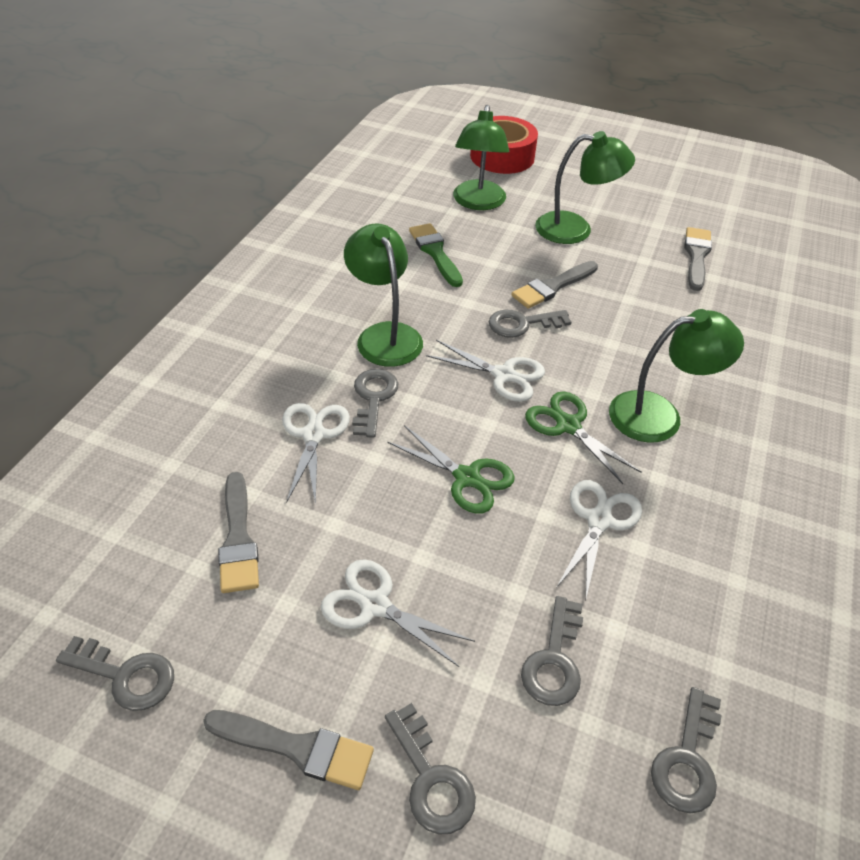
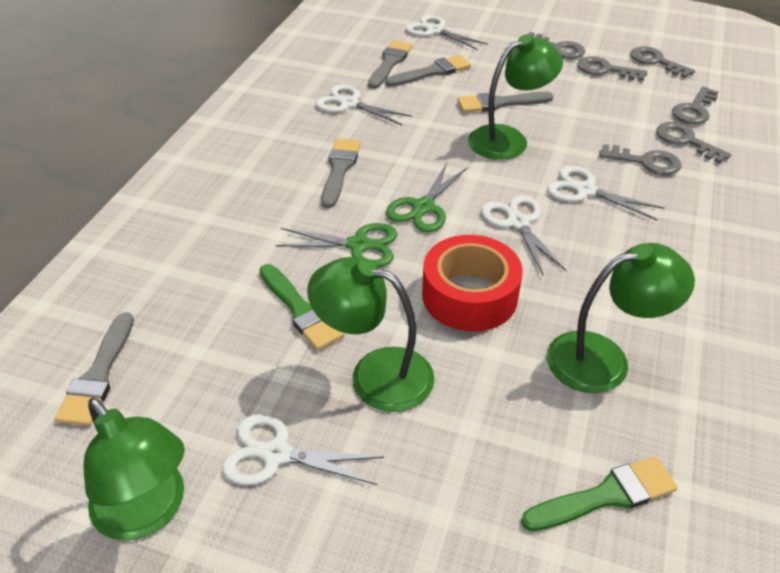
green brush: [409,223,463,287] = 1 -> [259,264,345,350] [521,456,678,531] = 2
grey brush: [203,710,374,790] [218,472,259,593] [511,261,598,309] [684,227,712,291] = 4 -> [55,312,134,426] [321,138,361,208] [368,40,413,89] [385,55,471,87] [457,92,553,113] = 5
white scissors: [282,403,350,506] [321,559,475,667] [426,340,545,402] [556,480,642,598] = 4 -> [222,414,384,485] [316,84,412,125] [406,15,488,50] [481,195,567,275] [547,166,664,220] = 5

